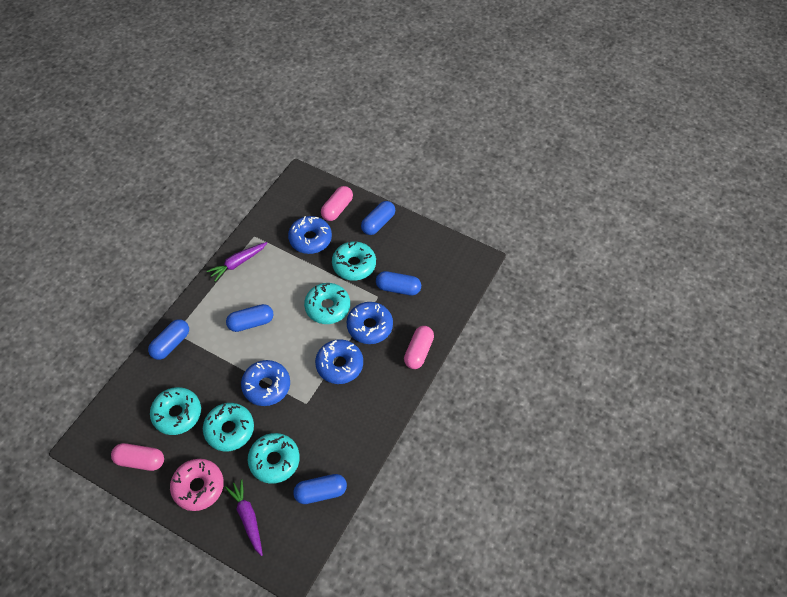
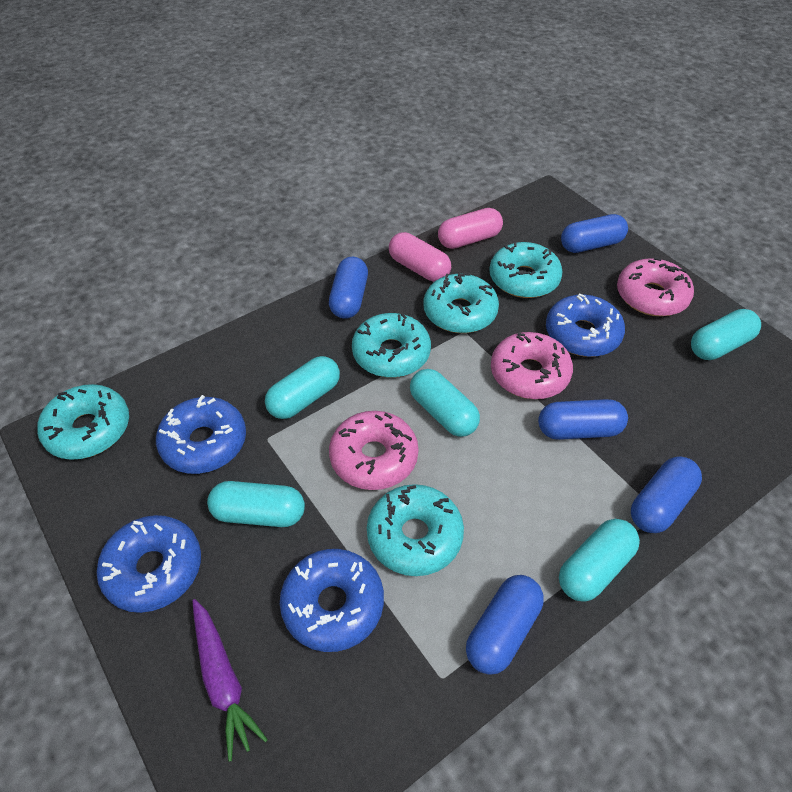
pink capsule: [111,443,164,471] [321,186,353,221] [404,326,434,369] = 3 -> [389,232,451,282] [438,208,503,249] = 2
pink donut: [170,459,224,511] = 1 -> [329,411,419,490] [491,332,573,399] [617,257,694,316] = 3
purple carrot: [207,242,267,281] [225,479,263,556] = 2 -> [192,599,268,762] = 1
turquoise capsule: none = 0 -> [207,481,305,527] [265,356,340,419] [410,369,480,437] [559,519,640,602] [691,309,761,360] = 5

